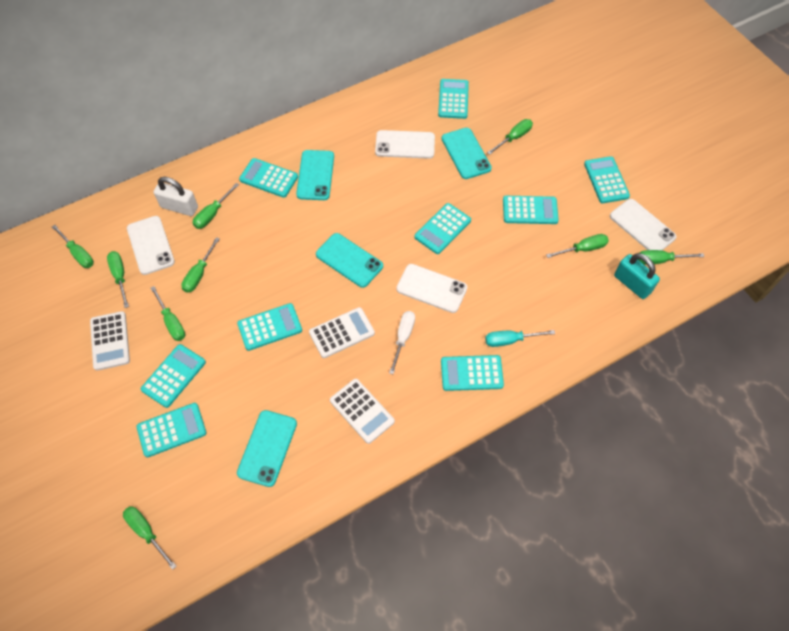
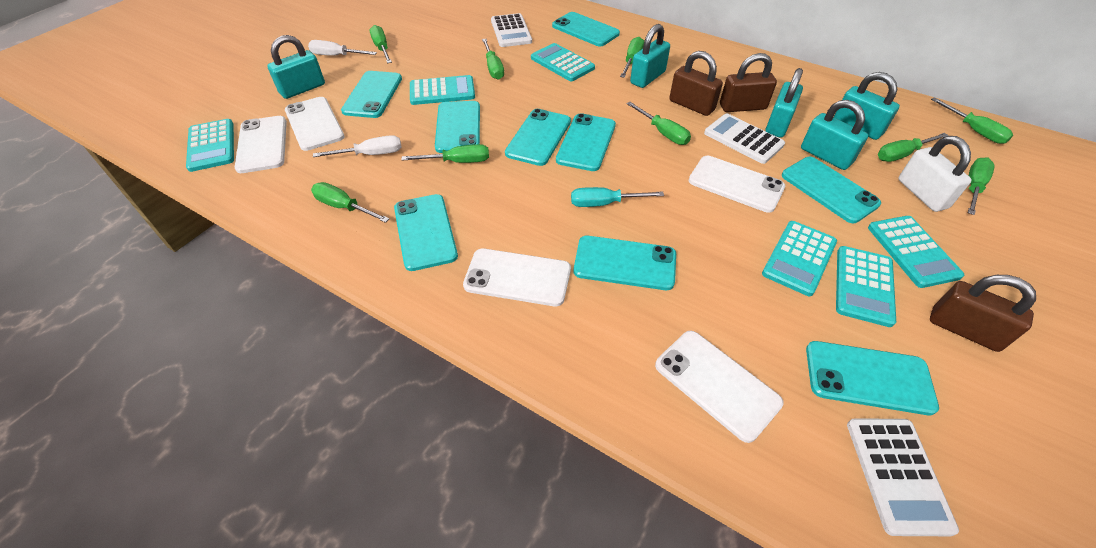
brown padlock: none = 0 -> [669,51,723,116] [720,53,777,112] [930,275,1036,352] = 3
turquoise calculator: [136,403,207,457] [141,344,206,408] [237,303,302,351] [239,158,298,198] [414,203,471,254] [438,79,469,119] [441,355,504,391] [503,196,559,224] [584,156,630,203] = 9 -> [186,119,234,172] [410,75,475,105] [531,43,595,81] [762,221,837,296] [836,246,896,327] [868,216,964,288] = 6
turquoise padlock: [614,253,660,299] = 1 -> [267,35,325,99] [630,24,670,88] [766,68,803,138] [801,100,868,170] [834,72,900,140] = 5
turquoise phone: [237,410,297,487] [296,150,334,200] [316,233,383,288] [442,128,492,179] = 4 -> [341,71,402,118] [394,194,458,271] [435,101,480,153] [505,109,571,166] [552,12,620,47] [556,113,616,171] [573,236,676,290] [782,157,881,223] [806,341,939,415] = 9
white phone: [127,216,175,275] [375,130,435,159] [396,264,467,313] [610,199,676,250] = 4 -> [235,116,287,173] [285,97,345,151] [463,248,571,306] [655,331,784,443] [688,156,785,213] = 5
white screwdriver: [389,311,415,374] = 1 -> [308,40,377,56] [313,135,401,157] = 2

